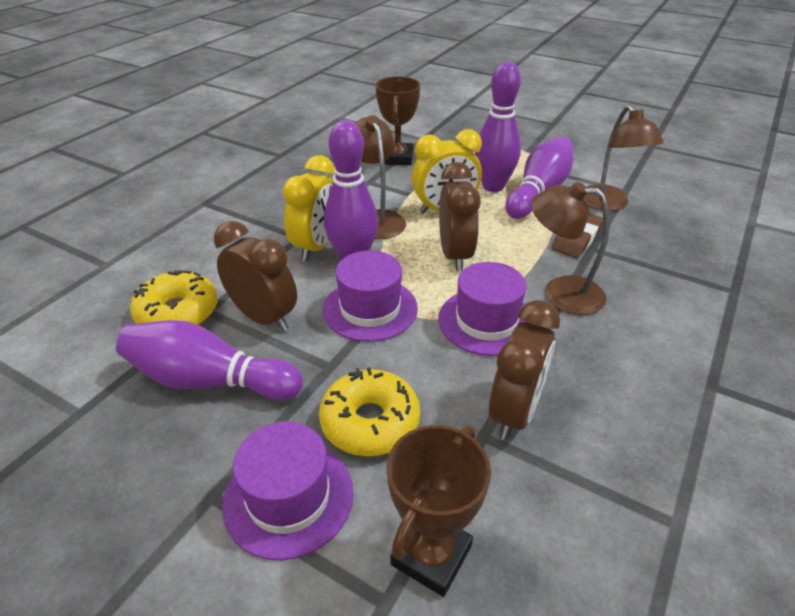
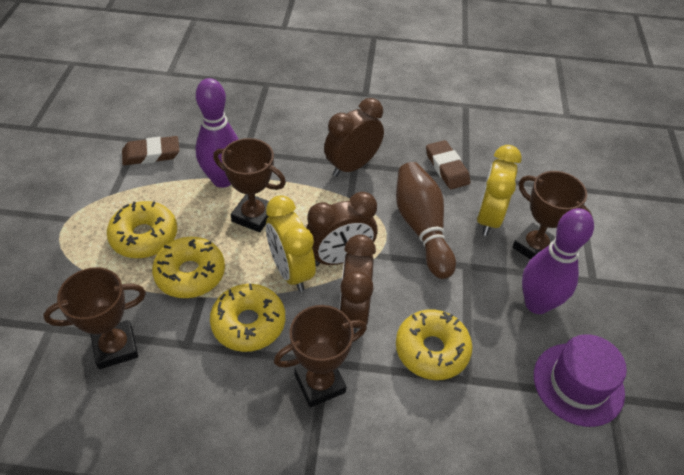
brown bowling pin: none = 0 -> [396,162,456,279] = 1
brown eraser: [552,213,603,258] = 1 -> [122,136,179,165] [426,140,470,189] = 2
brown lamp: [354,115,406,239] [531,182,610,315] [584,105,664,211] = 3 -> none = 0
brown trophy: [376,76,420,165] [387,425,491,597] = 2 -> [43,267,146,369] [213,138,286,232] [274,305,367,407] [512,171,593,260] = 4
purple bowling pin: [116,320,303,400] [324,121,378,261] [475,62,521,192] [505,137,574,219] = 4 -> [196,78,239,188] [522,208,594,314] = 2
purple hat: [222,421,354,560] [323,251,418,342] [438,262,529,356] = 3 -> [534,334,627,427] = 1
yellow donut: [130,270,218,325] [319,367,420,456] = 2 -> [107,201,177,258] [152,237,225,298] [210,284,285,352] [396,309,472,380] = 4

